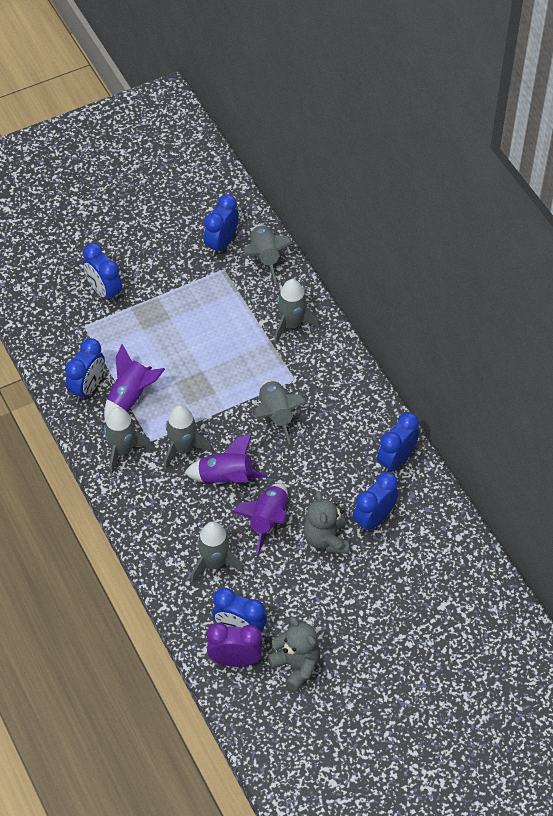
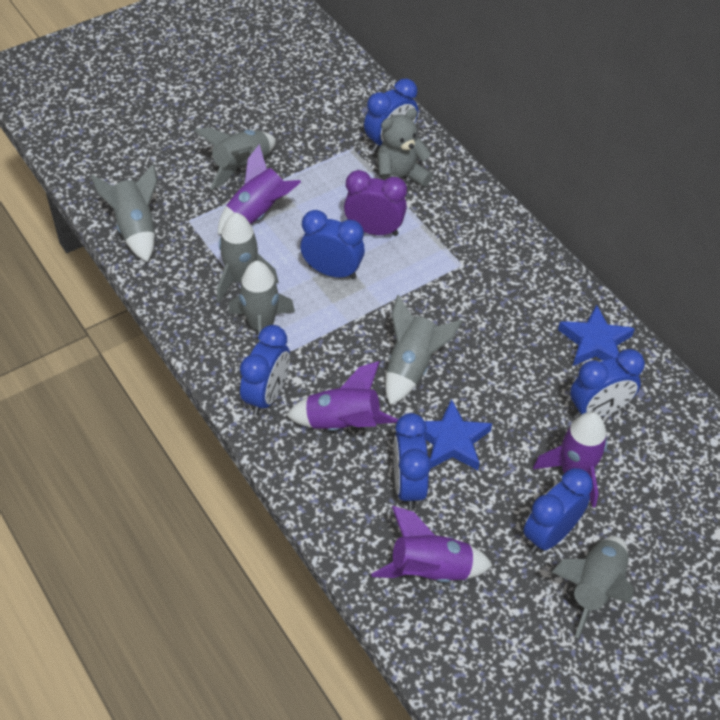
blue star: none = 0 -> [424,399,492,470] [558,305,635,366] = 2
grey teddy bear: [267,616,320,691] [304,491,350,554] = 2 -> [377,108,433,187] = 1
purple rocket: [104,344,165,423] [184,434,267,484] [232,483,288,554] = 3 -> [218,144,301,235] [286,361,398,431] [371,506,493,583] [533,412,607,508] = 4

